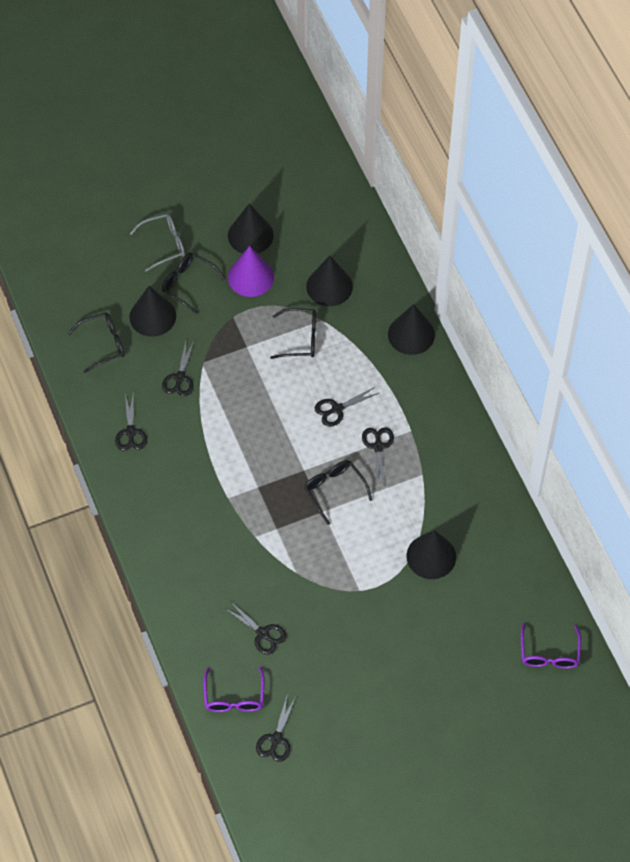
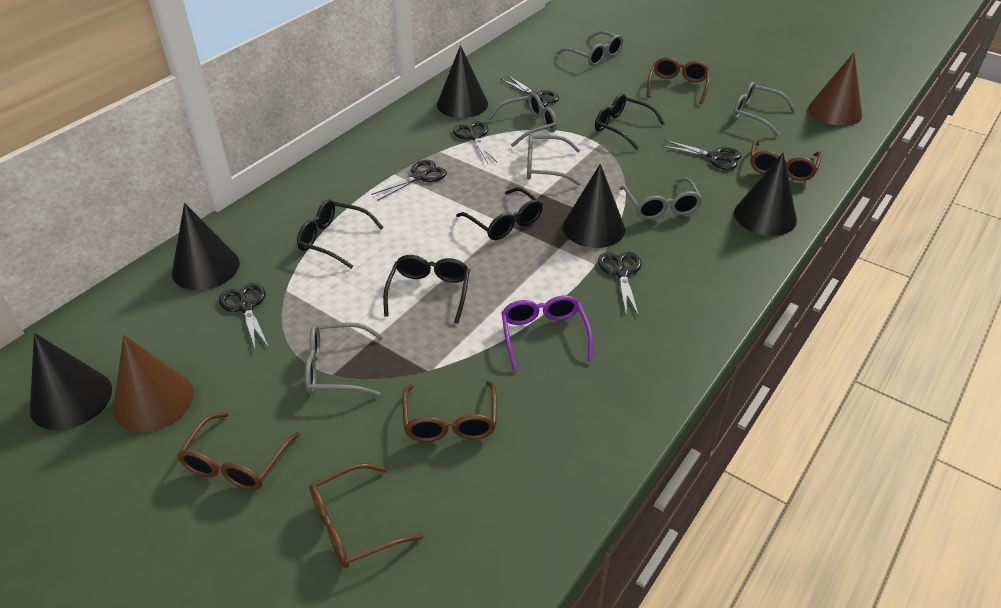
brown cone: none = 0 -> [113,335,194,432] [808,52,862,126] = 2
brown glasses: none = 0 -> [177,412,300,490] [309,463,423,568] [402,381,497,442] [647,57,710,104] [751,139,822,181] = 5
grey glasses: [130,214,185,272] = 1 -> [305,322,384,396] [488,93,557,147] [527,133,581,186] [557,31,623,66] [619,178,702,220] [733,82,796,136] = 6
purple cone: [228,246,274,297] = 1 -> none = 0
purple glasses: [203,666,264,712] [521,622,581,669] = 2 -> [501,296,593,371] = 1

